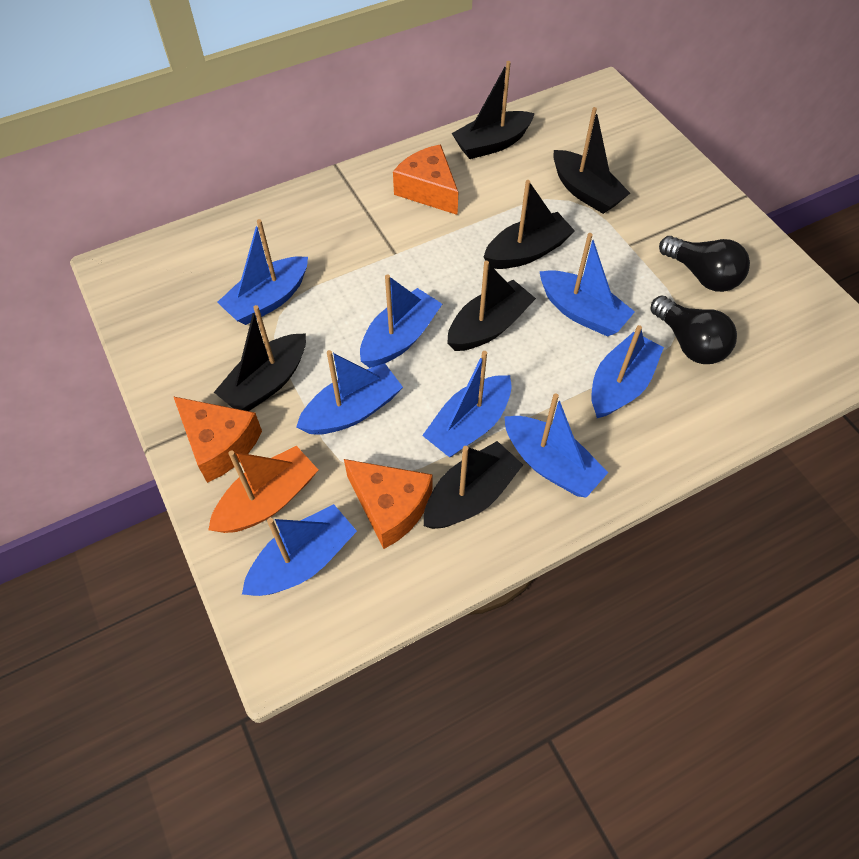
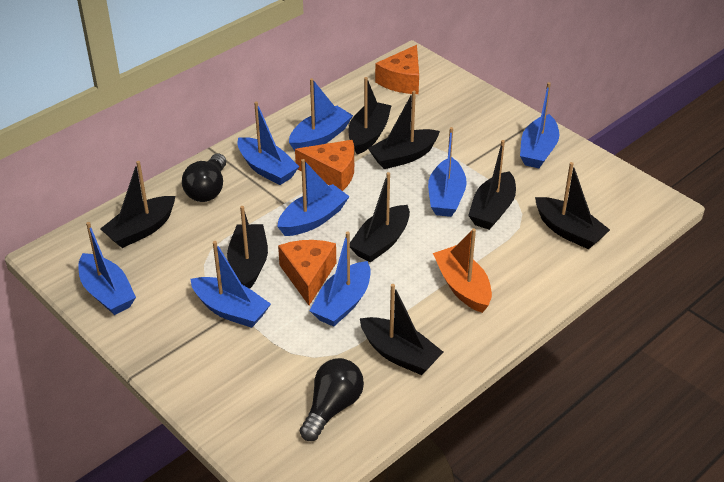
black boat: [214,305,306,411] [424,441,523,529] [447,261,536,351] [452,61,535,159] [484,180,575,269] [553,107,630,214] = 6 -> [100,161,175,248] [227,206,268,289] [349,77,392,154] [350,172,410,263] [360,284,443,375] [368,91,440,169] [468,140,516,230] [535,162,610,249] = 8

